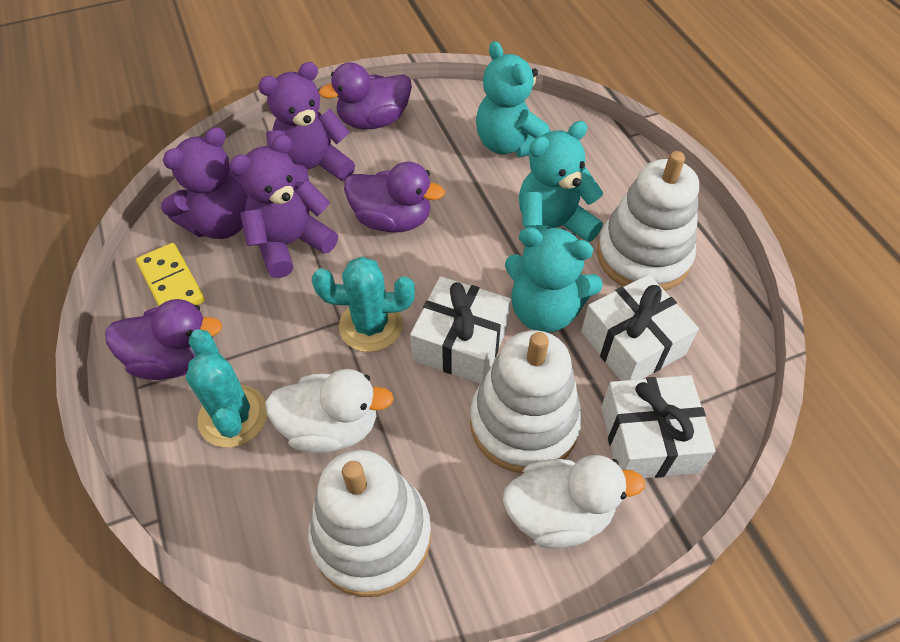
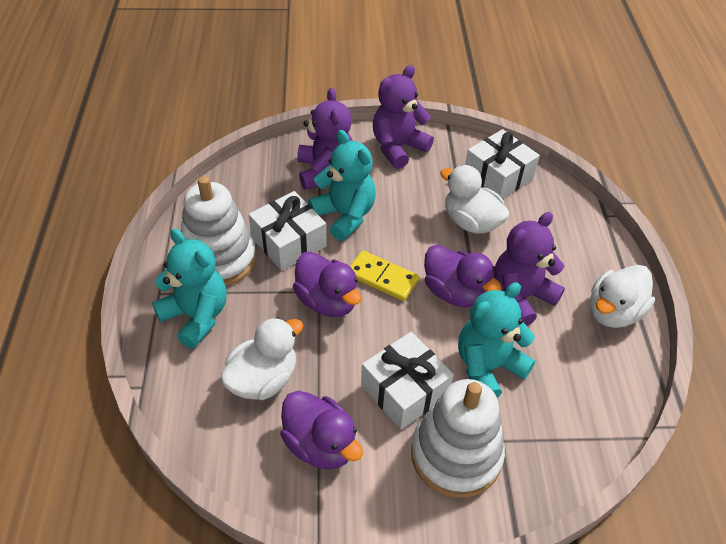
turquoise cactus: [186,329,267,447] [312,257,415,352] = 2 -> none = 0
white duck: [265,369,394,453] [503,455,645,548] = 2 -> [220,317,303,400] [440,165,510,234] [590,265,655,328] = 3
white stacking toy: [308,450,431,597] [470,330,582,473] [597,151,699,291] = 3 -> [181,176,257,286] [411,379,505,498] = 2

